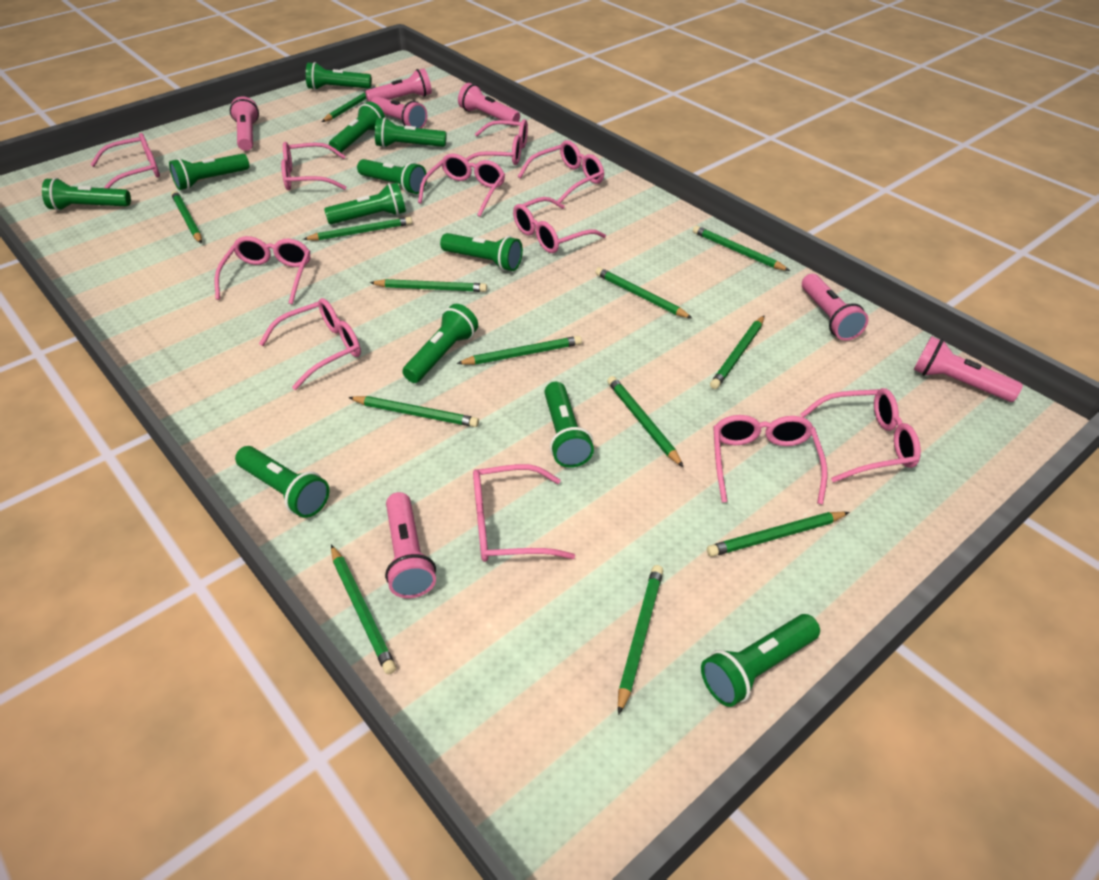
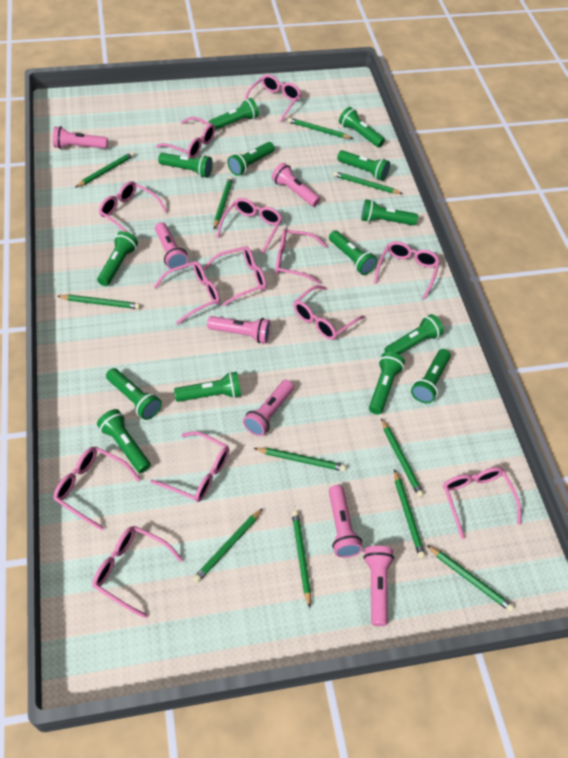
green flashlight: [42,178,131,211] [169,154,250,190] [235,446,329,518] [306,62,372,90] [324,182,406,224] [329,102,385,153] [357,159,427,194] [375,117,447,148] [402,304,478,383] [440,233,523,271] [544,382,594,468] [701,614,820,707] = 12 -> [97,231,138,286] [97,409,151,473] [106,368,162,420] [158,153,213,178] [174,372,241,402] [209,98,259,130] [227,142,275,176] [329,231,377,275] [337,150,390,181] [339,107,385,147] [361,199,418,225] [369,352,405,415] [384,314,444,355] [411,349,451,403] = 14
green pencil: [171,191,202,244] [303,217,412,241] [322,85,380,122] [331,545,396,674] [348,396,479,427] [369,279,487,292] [456,336,582,365] [595,267,693,319] [607,376,683,467] [618,565,663,715] [693,226,790,271] [707,512,849,557] [710,316,764,389] = 13 -> [57,295,140,309] [75,152,135,187] [193,508,263,583] [214,176,233,229] [254,448,346,471] [288,117,352,139] [292,511,311,608] [333,171,403,194] [381,418,424,498] [394,469,426,559] [427,545,515,612] = 11
pink glasses: [90,133,160,188] [215,236,310,304] [259,298,361,390] [281,142,346,190] [418,153,505,217] [466,119,528,165] [473,464,575,562] [513,197,606,253] [518,140,604,203] [713,415,827,504] [800,388,921,482] = 11 -> [54,447,140,530] [92,526,183,618] [99,181,167,233] [150,431,229,502] [154,261,220,325] [156,117,215,158] [203,246,266,306] [217,198,282,254] [244,74,301,122] [275,229,327,284] [293,285,365,340] [374,241,440,299] [443,467,521,539] = 13

